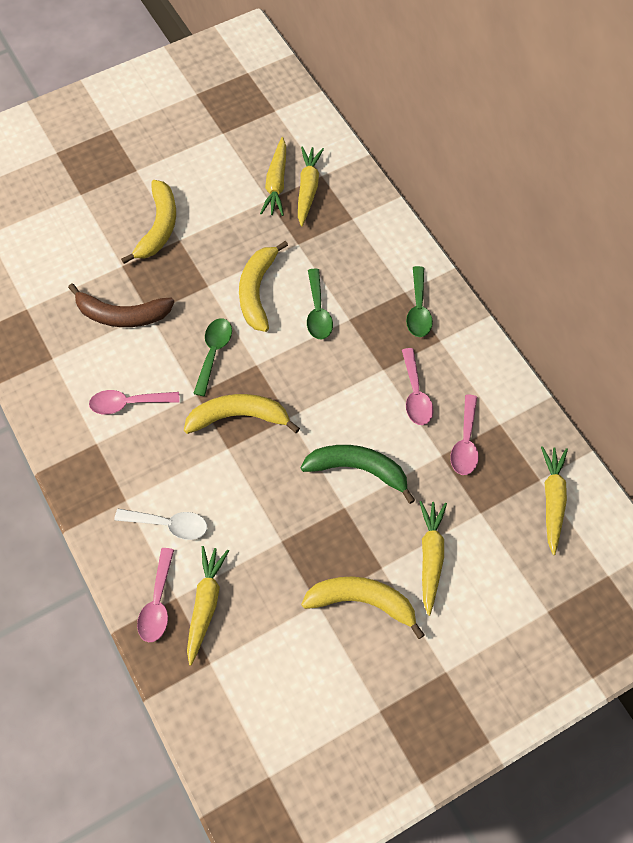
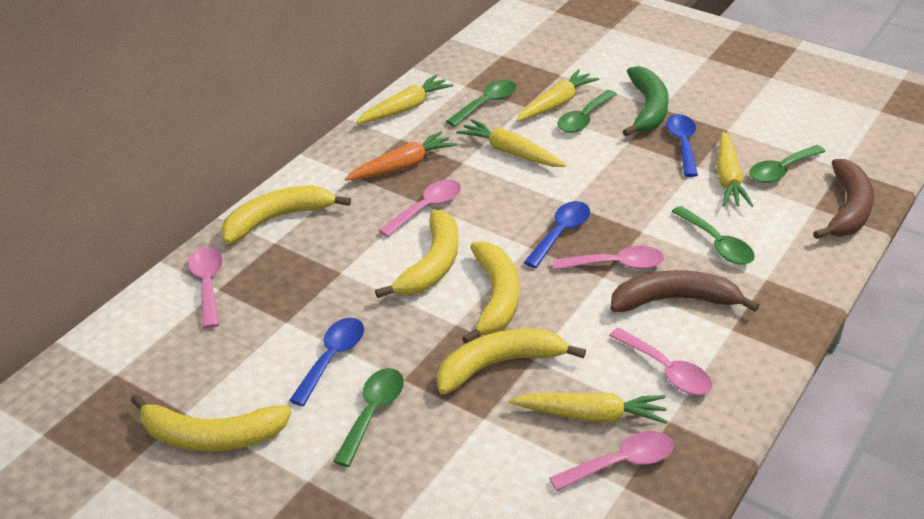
blue spoon: none = 0 -> [289,318,364,406] [524,201,590,268] [666,114,698,177] = 3
brown banana: [68,283,174,327] = 1 -> [610,270,760,312] [813,159,874,239] = 2
green spoon: [193,318,232,396] [307,269,333,340] [406,266,433,337] = 3 -> [333,368,404,467] [446,80,517,127] [558,90,617,133] [671,206,755,265] [749,145,826,183] = 5
orange carrot: none = 0 -> [345,131,457,181] = 1
pink spoon: [89,390,180,415] [137,548,174,642] [402,348,434,425] [450,395,479,475] = 4 -> [188,247,223,328] [378,179,461,237] [549,431,674,491] [552,246,664,270] [609,328,713,395] = 5
white spoon: [114,509,207,540] = 1 -> none = 0
yellow banana: [121,180,176,264] [184,394,300,434] [239,241,288,332] [301,577,425,639] = 4 -> [131,394,291,452] [221,185,351,244] [375,210,458,298] [437,328,586,394] [462,241,519,344] = 5

